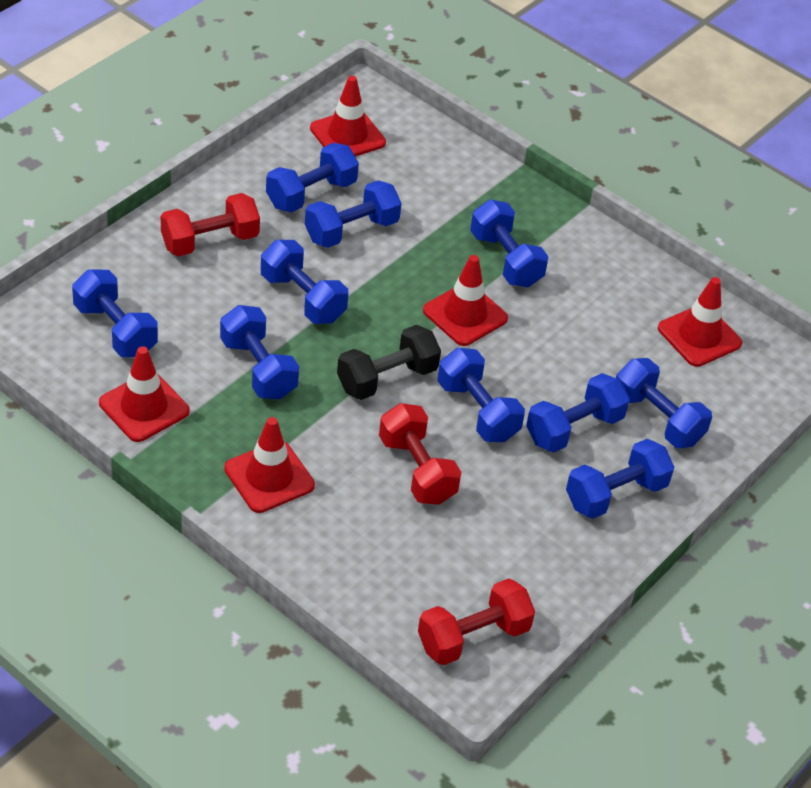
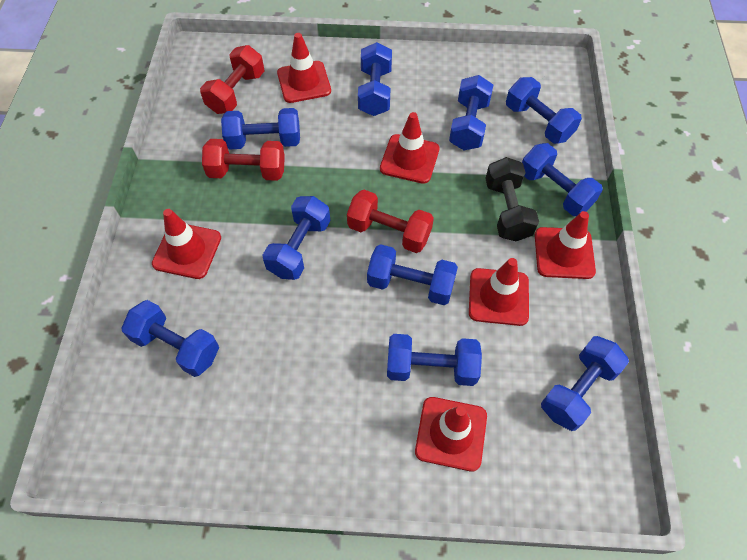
red traffic cone: [99,346,189,442] [224,417,315,513] [310,76,386,157] [423,255,508,346] [658,277,742,367] = 5 -> [152,209,221,279] [277,33,331,103] [380,112,440,184] [415,397,487,472] [469,258,529,326] [535,211,596,279] = 6

